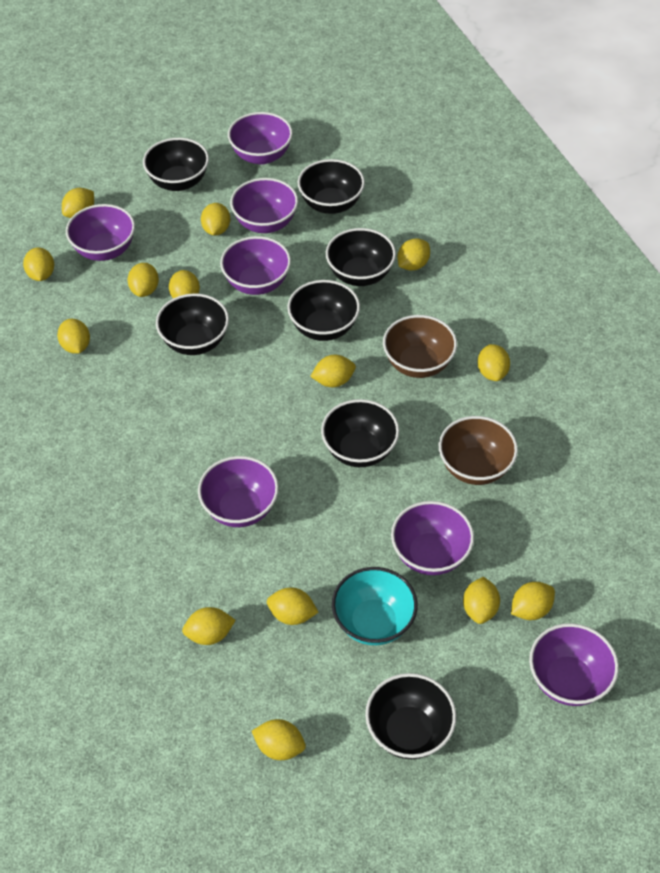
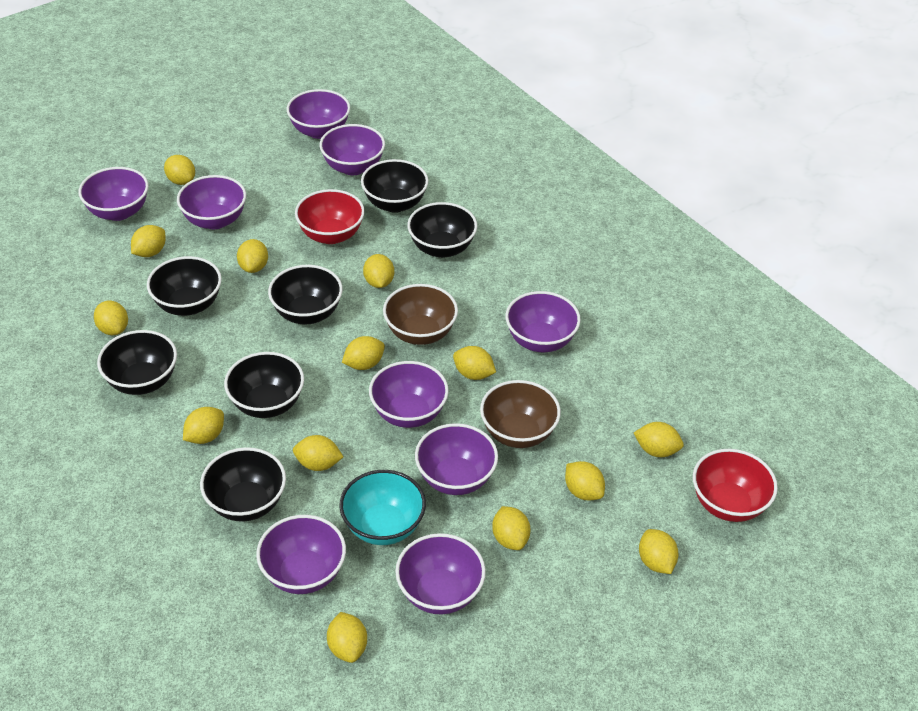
purple bowl: [66,204,135,261] [198,456,279,527] [220,236,291,295] [228,112,293,164] [230,178,298,233] [391,501,474,575] [529,623,619,706] = 7 -> [79,167,149,221] [177,175,246,229] [256,515,346,594] [287,89,350,139] [320,124,385,175] [369,361,449,428] [395,533,486,615] [415,423,498,495] [505,291,581,352] = 9
red bowl: none = 0 -> [295,189,365,244] [693,449,778,522] = 2

